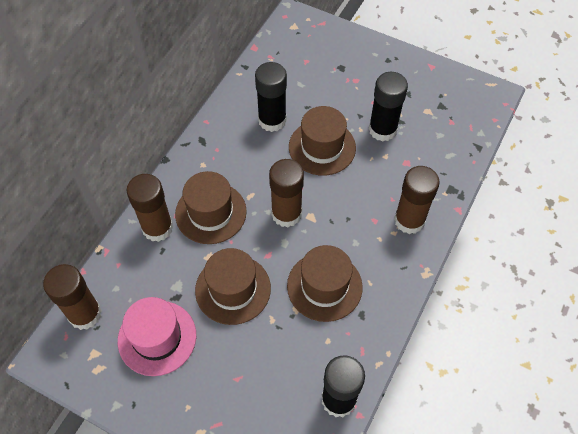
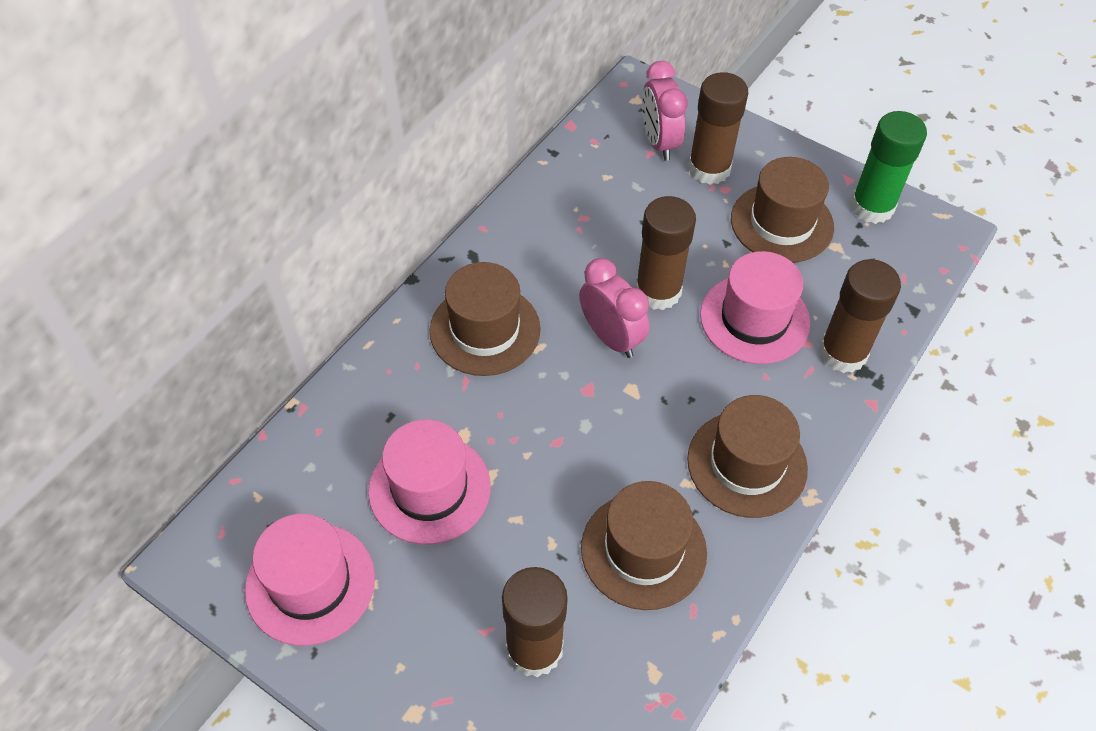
black glue stick: [255,62,287,132] [321,355,365,417] [369,72,408,141] = 3 -> none = 0
green glue stick: none = 0 -> [850,111,927,224] = 1
pink clock: none = 0 -> [579,258,649,358] [642,61,687,161] = 2
pink hat: [118,297,196,376] = 1 -> [245,514,375,646] [368,419,491,545] [700,251,810,364] = 3

